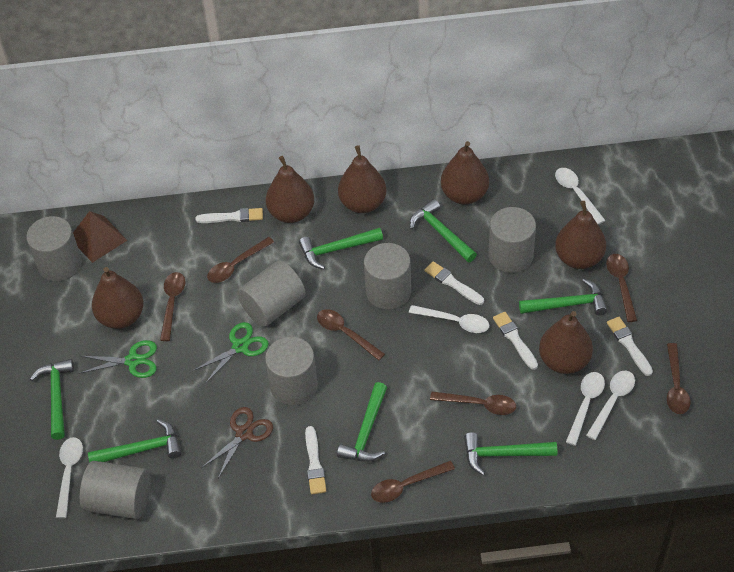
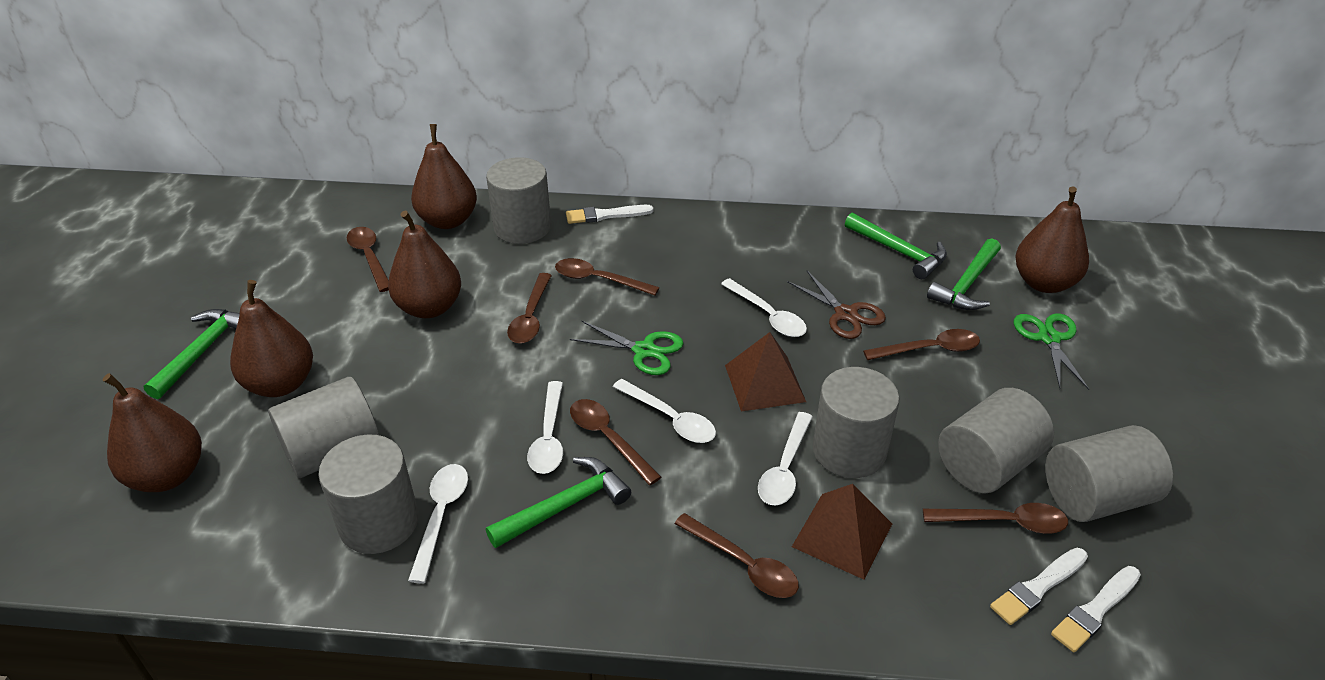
brown pear: [92,267,144,329] [266,156,314,223] [338,145,386,213] [441,141,489,205] [539,311,593,374] [555,201,606,269] = 6 -> [103,373,202,492] [230,280,313,397] [388,211,461,318] [411,124,477,229] [1015,186,1089,293] = 5
brown pyramid: [73,211,127,263] = 1 -> [725,332,806,411] [792,484,892,580] = 2
green hammer: [30,359,74,440] [88,419,182,462] [299,228,383,269] [337,382,387,462] [410,199,477,262] [464,432,557,476] [519,279,608,315] = 7 -> [144,309,240,399] [486,457,631,548] [845,213,947,279] [927,239,1001,310] = 4
white brush: [195,208,263,223] [305,426,326,494] [424,261,484,305] [493,312,538,370] [607,317,653,376] = 5 -> [566,205,653,224] [990,548,1088,625] [1051,566,1141,652] = 3

